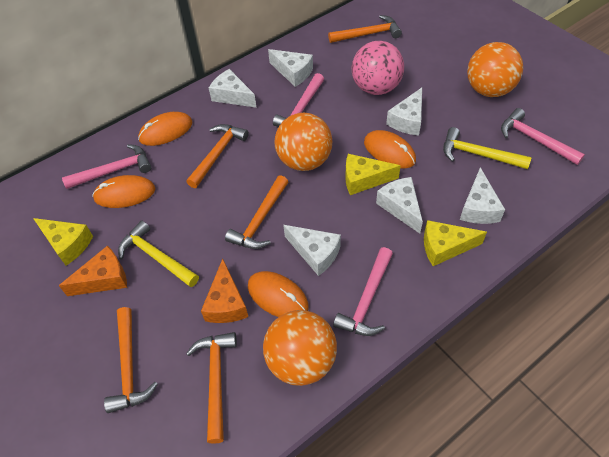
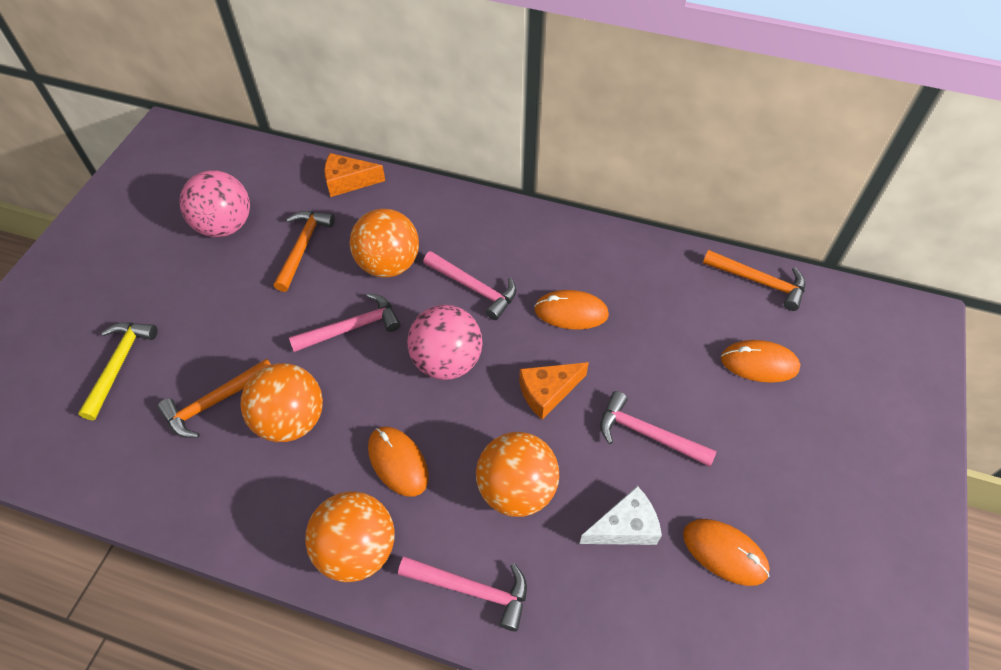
orange ball: [263,310,337,386] [275,113,332,171] [467,42,523,97] = 3 -> [240,363,323,442] [305,491,395,582] [350,209,419,278] [476,432,559,517] = 4
orange hammer: [104,307,158,413] [186,124,249,188] [186,332,237,444] [225,175,288,249] [328,15,402,43] = 5 -> [157,358,271,438] [274,211,335,292] [703,250,805,311] = 3
pink ball: [352,41,404,95] = 1 -> [179,170,250,237] [407,305,482,380] = 2
white cheese: [209,69,256,108] [268,49,313,87] [283,225,341,276] [376,177,423,234] [386,88,422,135] [460,167,505,224] = 6 -> [580,486,662,545] = 1
yellow cheese: [33,218,93,265] [345,154,401,195] [424,220,487,266] = 3 -> none = 0
yellow hammer: [118,221,199,287] [443,127,532,169] = 2 -> [78,322,158,420] = 1

